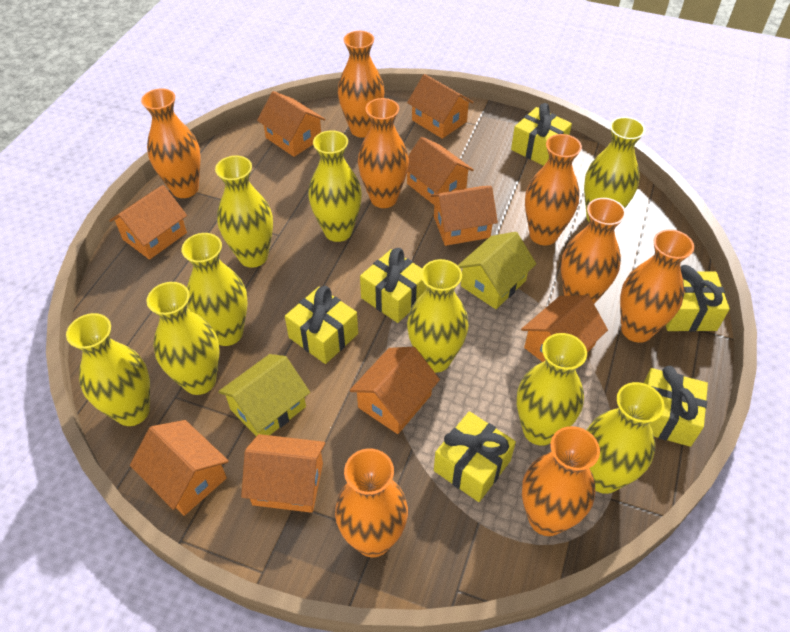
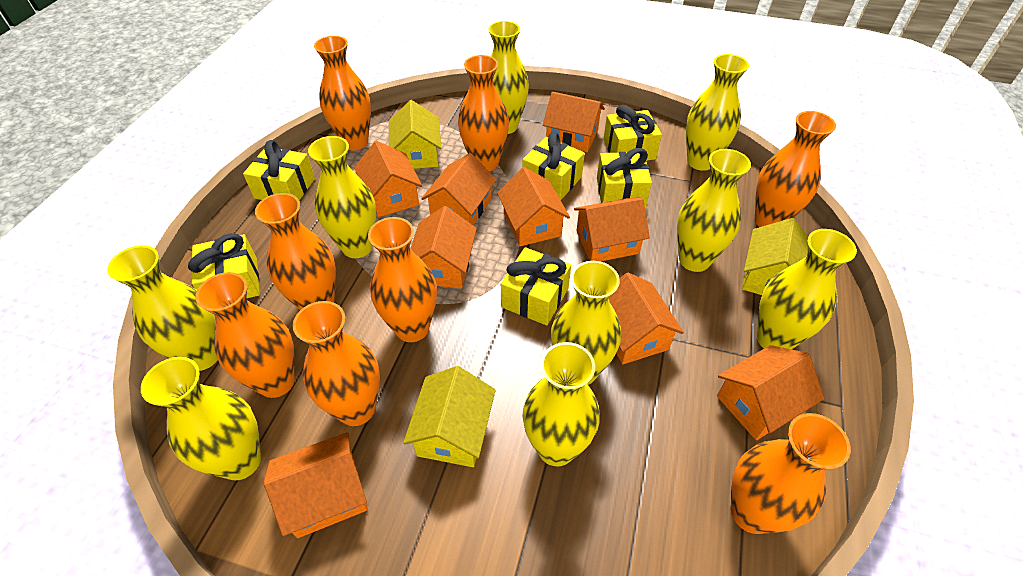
yellow house: [218,354,310,436] [458,232,536,309] = 2 -> [389,100,441,169] [403,366,496,467] [742,218,808,295] = 3

